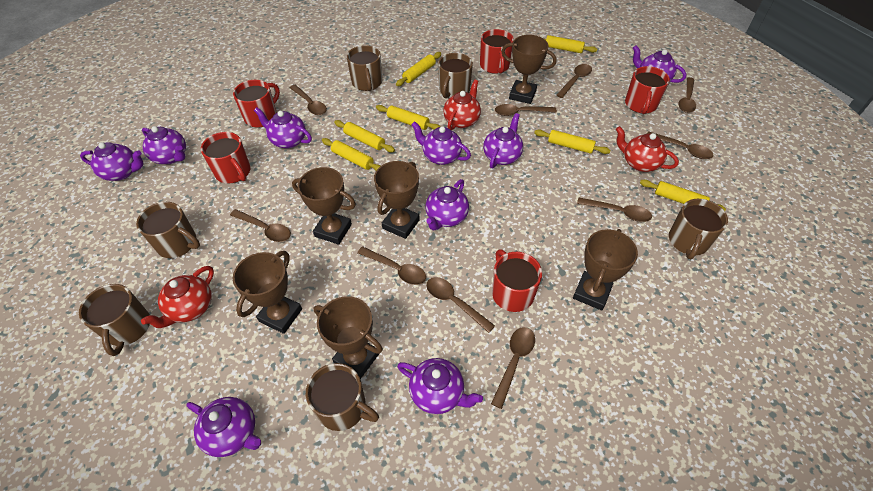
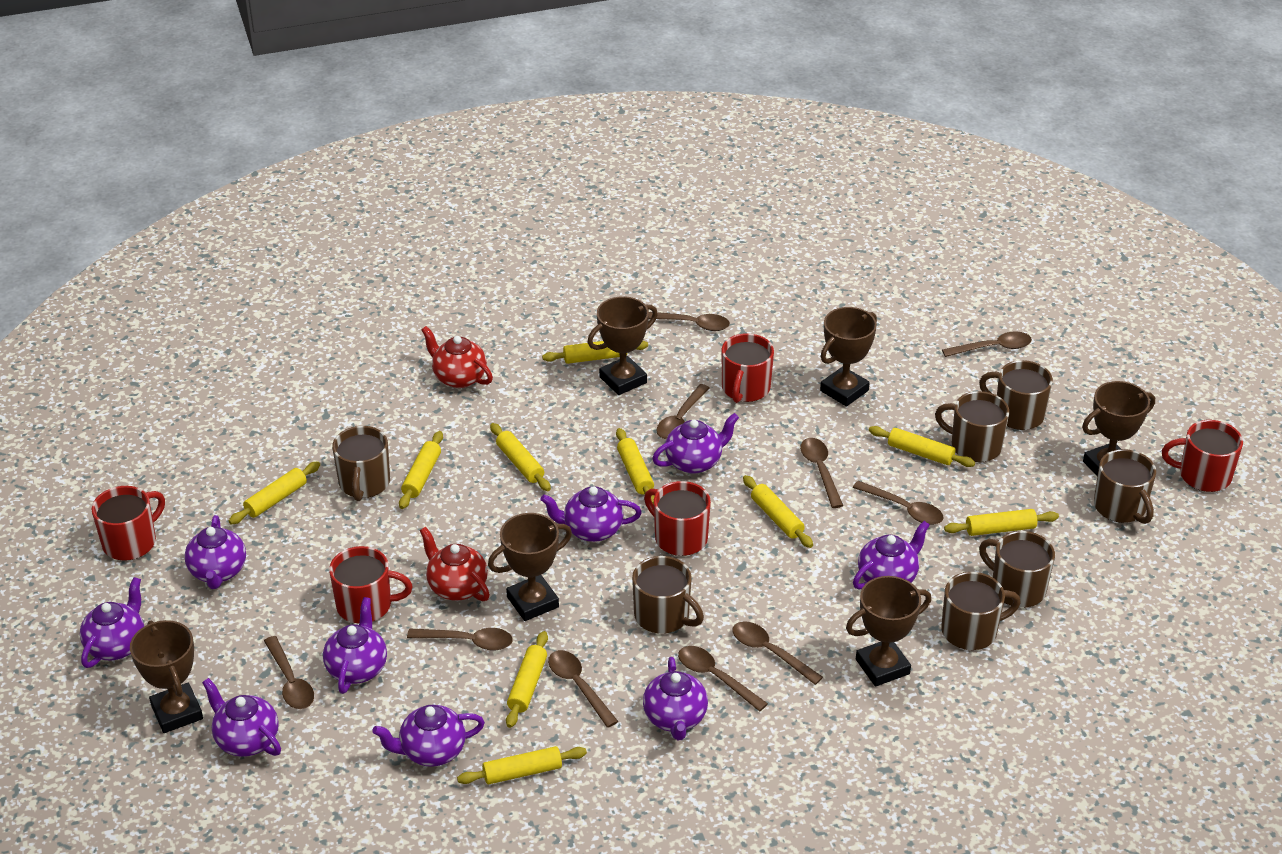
brown mug: [79,284,150,356] [136,202,200,258] [306,363,379,431] [347,45,382,91] [438,53,473,98] [669,199,728,259] = 6 -> [332,426,390,501] [632,556,704,634] [935,391,1009,462] [941,572,1021,650] [979,360,1053,430] [979,531,1055,608] [1094,449,1156,524] = 7
red teapot: [141,266,214,328] [443,80,481,130] [616,126,679,172] = 3 -> [420,527,490,601] [421,326,493,388] = 2
yellow rolling pin: [322,138,381,171] [334,120,395,152] [376,105,440,130] [396,52,441,86] [534,130,611,154] [543,35,597,53] [640,179,726,211] = 7 -> [229,461,320,524] [399,431,443,509] [457,746,587,784] [490,423,551,491] [506,631,548,728] [542,341,648,364] [616,428,655,505] [743,475,813,548] [869,426,975,467] [944,509,1059,536] = 10

